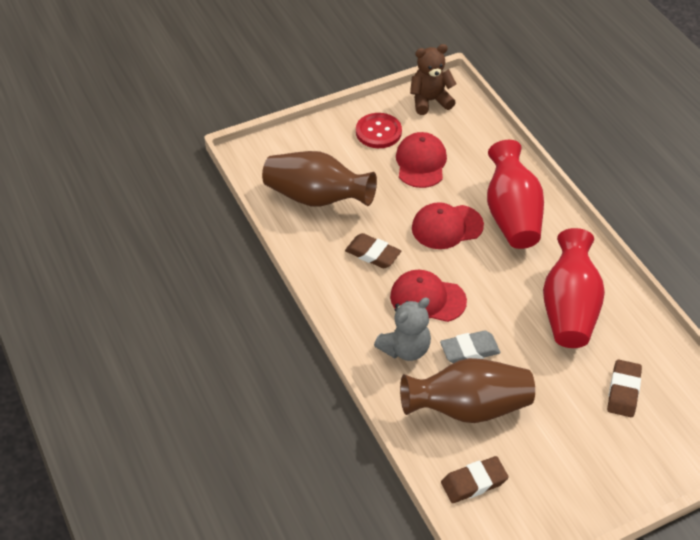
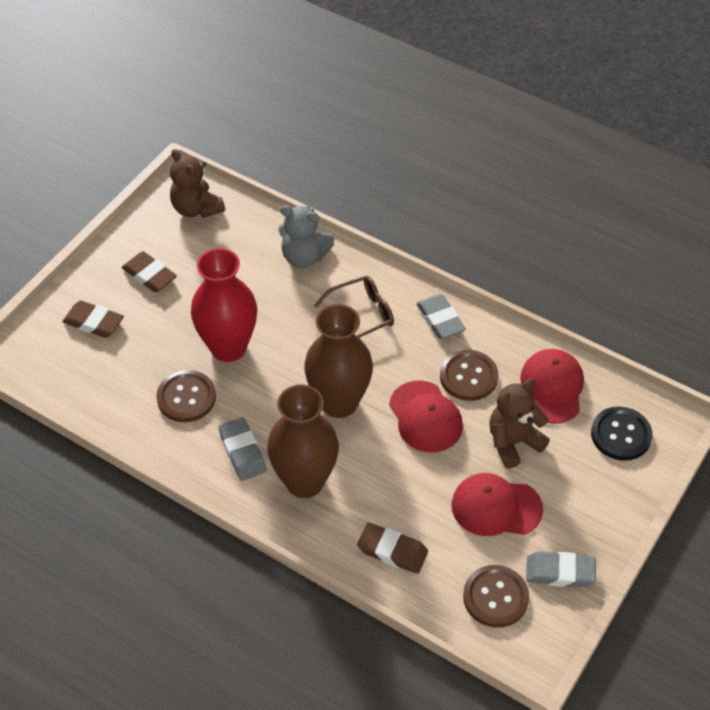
black button: none = 0 -> [591,406,652,461] = 1
brown button: none = 0 -> [156,370,216,422] [440,350,498,401] [463,565,529,628] = 3
brown glasses: none = 0 -> [314,276,394,338] = 1
brown teddy bear: [410,44,457,115] = 1 -> [170,149,225,218] [489,379,550,469] = 2
grey eraser: [440,331,500,363] = 1 -> [219,417,266,481] [416,294,466,339] [526,551,596,587] = 3
red button: [356,113,402,148] = 1 -> none = 0
red vase: [487,140,544,249] [543,228,605,348] = 2 -> [191,248,257,362] = 1

